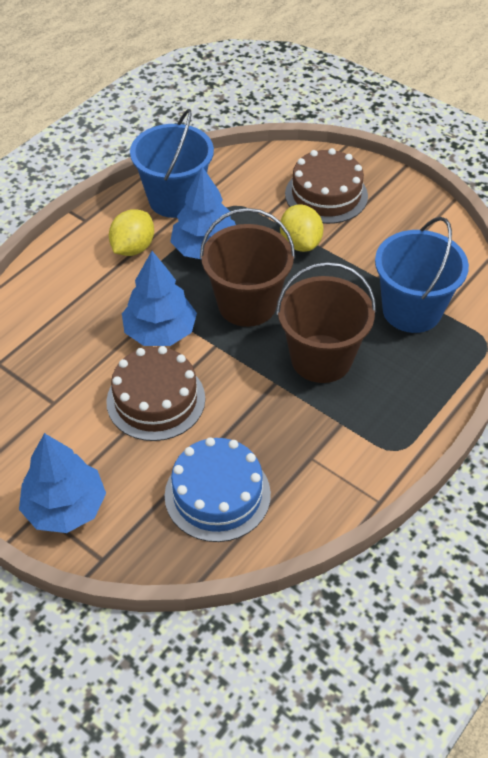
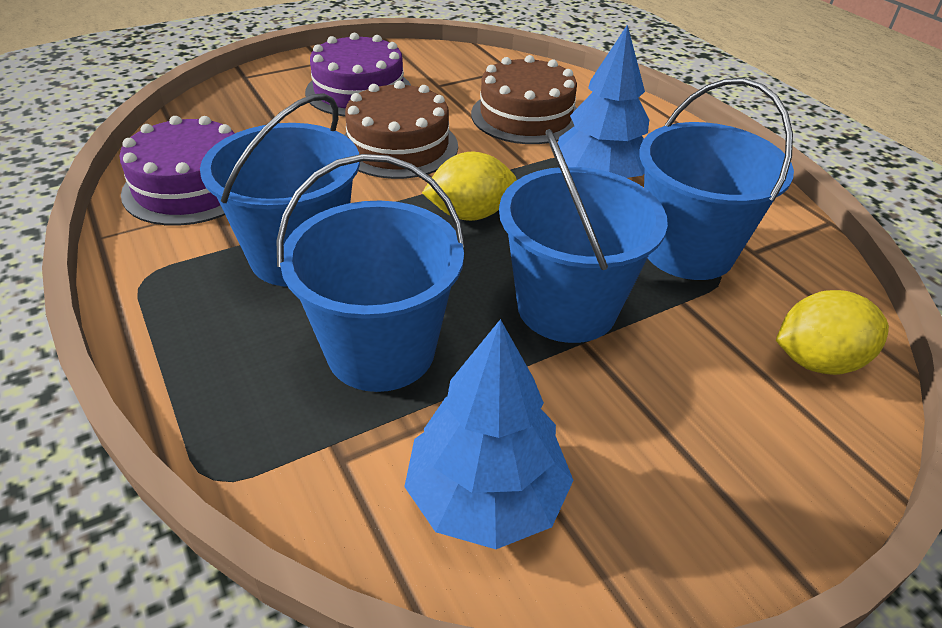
blue bucket: [130,109,214,218] [375,217,469,333] = 2 -> [200,93,360,287] [277,154,465,392] [499,129,668,343] [640,78,794,280] = 4
blue cake: [165,437,271,542] = 1 -> none = 0
blue tree: [19,433,106,533] [122,251,197,346] [170,166,236,259] = 3 -> [404,319,574,549] [558,25,649,178] = 2
brown bucket: [200,208,295,327] [276,262,376,383] = 2 -> none = 0
purple cake: none = 0 -> [120,116,235,226] [305,33,411,116] = 2

